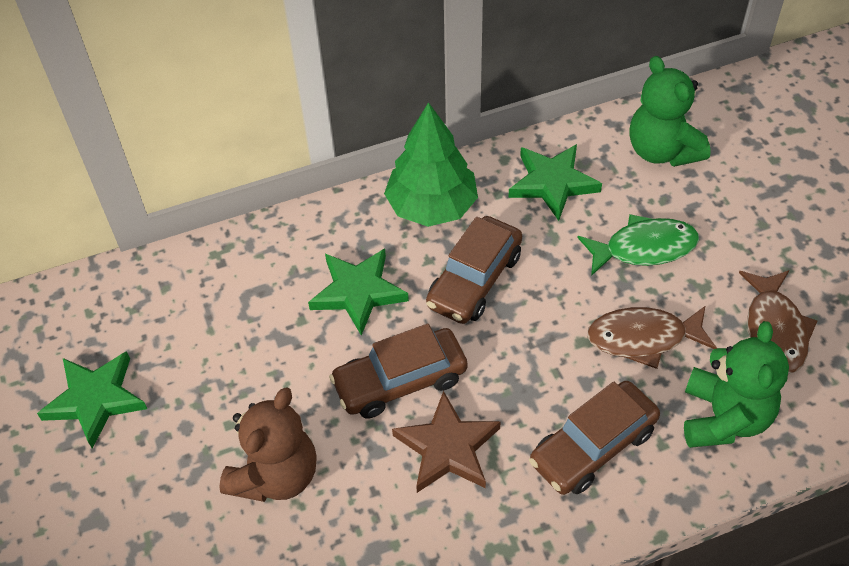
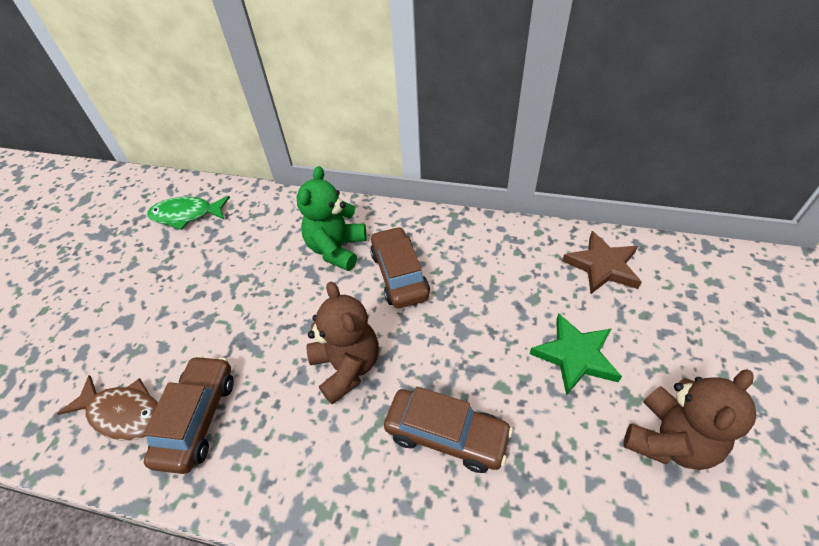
brown fish: [587,305,717,369] [739,270,817,374] = 2 -> [57,375,158,441] = 1
brown teddy bear: [219,387,317,502] = 1 -> [306,282,379,404] [624,369,756,470] = 2
green star: [37,351,147,449] [308,248,409,336] [508,144,602,221] = 3 -> [530,313,622,396] = 1
green teddy bear: [630,56,711,167] [684,321,789,448] = 2 -> [296,166,366,271] = 1
green tree: [384,102,478,227] = 1 -> none = 0

